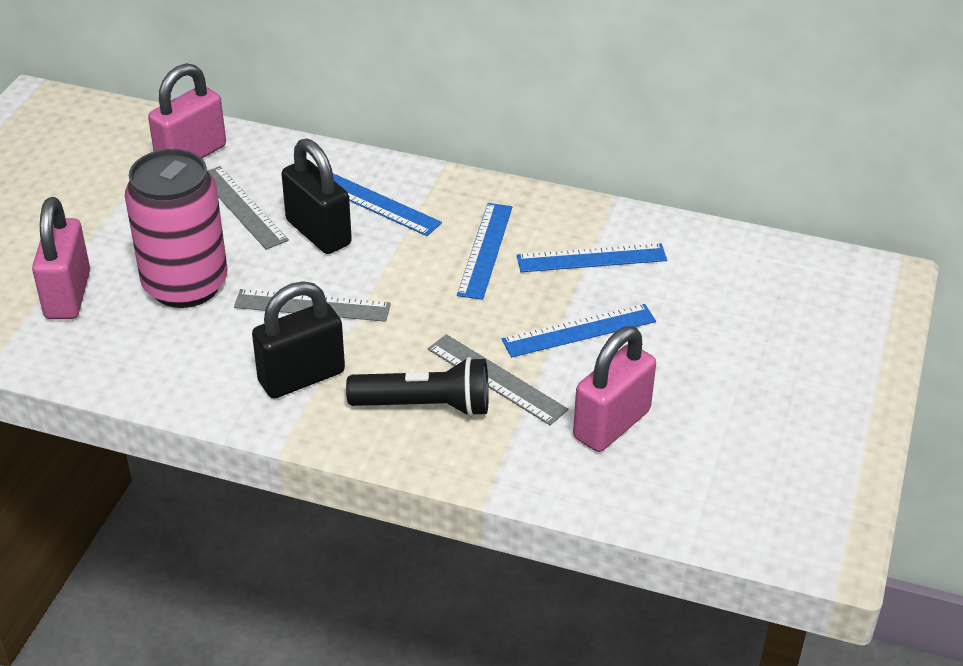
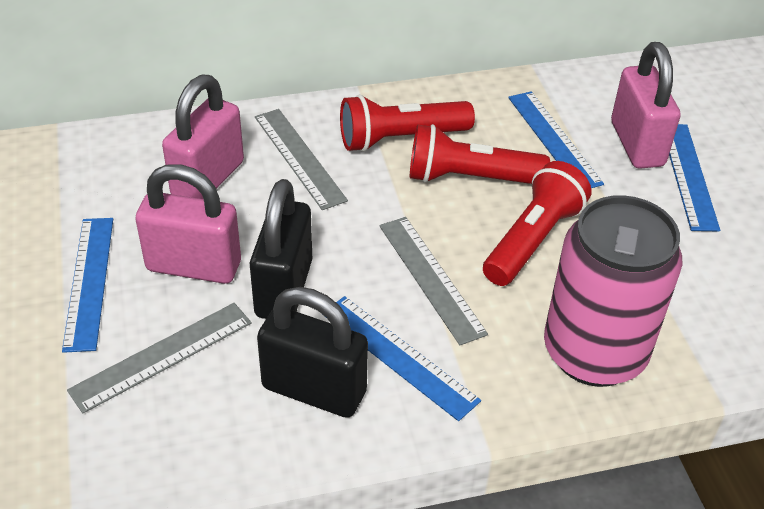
black flashlight: [346,357,489,417] = 1 -> none = 0
red flashlight: none = 0 -> [340,95,475,152] [410,124,550,184] [483,161,592,286] = 3

